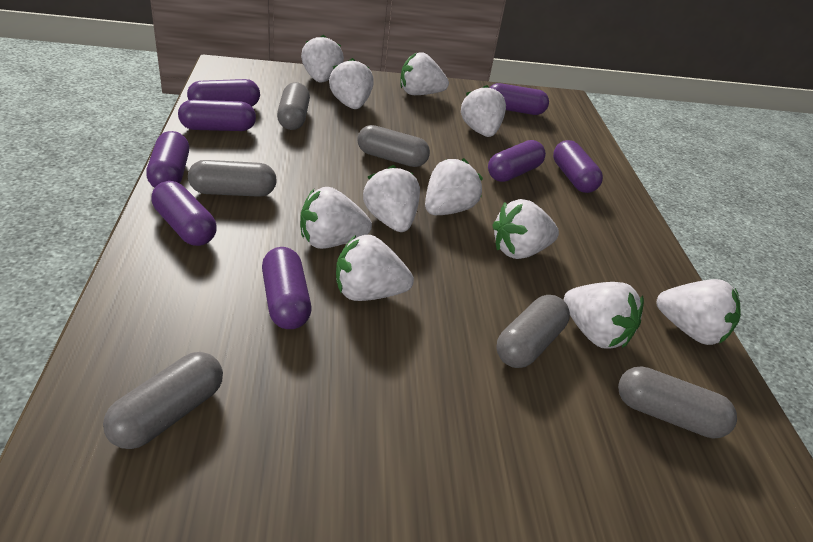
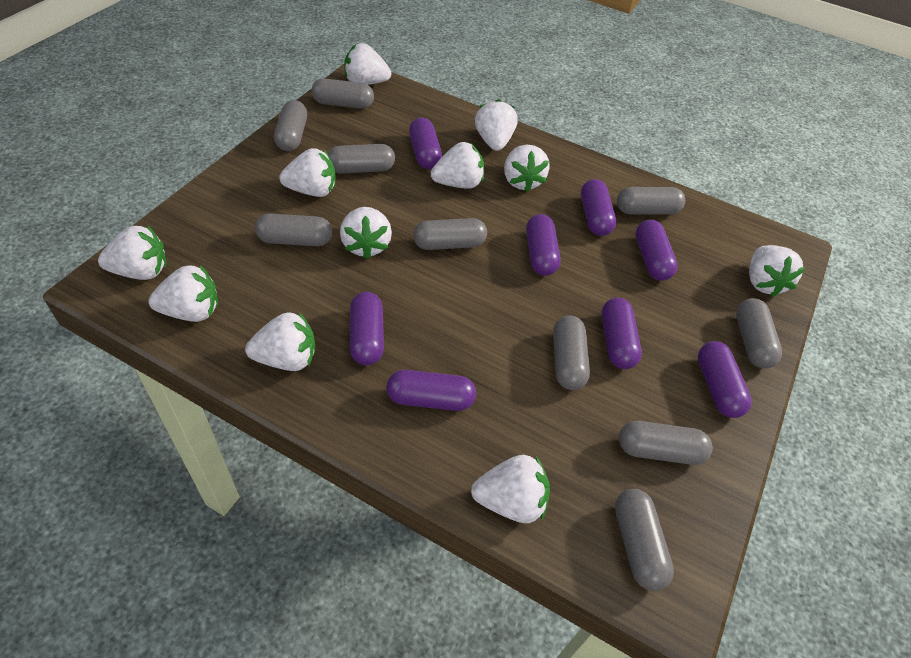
grey capsule: [103,352,223,449] [188,160,277,197] [277,82,310,130] [357,125,430,167] [496,295,570,368] [618,366,737,439] = 6 -> [255,213,332,246] [274,100,307,151] [312,79,374,109] [328,144,395,174] [413,218,487,250] [553,315,590,390] [615,489,674,591] [617,187,685,215] [619,421,713,465] [736,298,782,369] = 10

